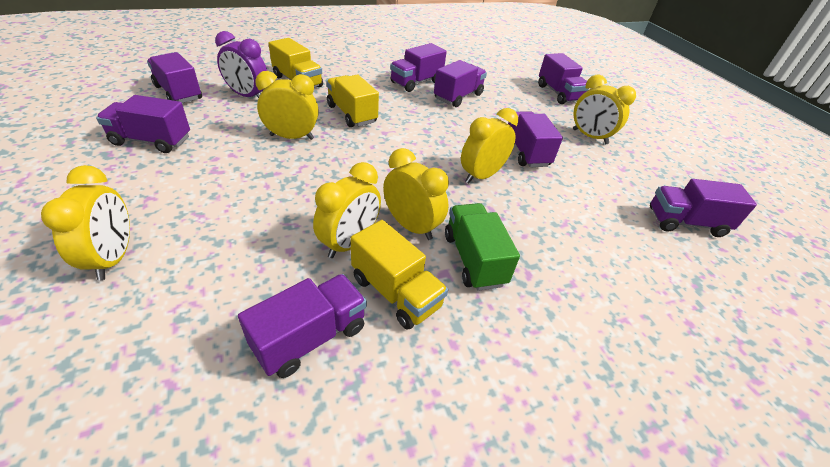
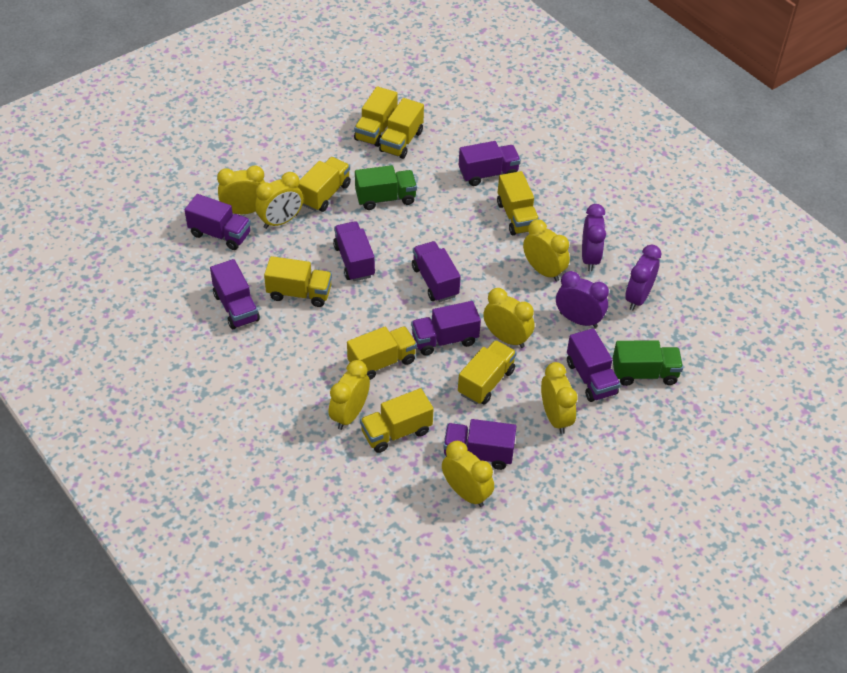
green truck: [445,203,520,291] = 1 -> [355,165,417,210] [612,340,683,386] = 2
purple clock: [215,31,267,98] = 1 -> [556,271,609,328] [582,204,606,271] [625,245,661,311] = 3
yellow clock: [41,165,130,280] [255,71,319,140] [313,162,381,258] [383,148,449,240] [461,108,518,183] [573,74,636,144] = 6 -> [217,165,265,214] [255,172,303,229] [329,360,370,430] [442,441,494,507] [483,288,535,348] [523,219,570,281] [541,362,578,434] = 7
yellow truck: [268,38,323,87] [326,75,379,127] [351,220,448,330] = 3 -> [264,256,332,307] [298,157,351,212] [347,326,417,380] [354,86,398,147] [360,388,434,453] [379,98,424,159] [458,340,517,405] [497,171,539,235] = 8

